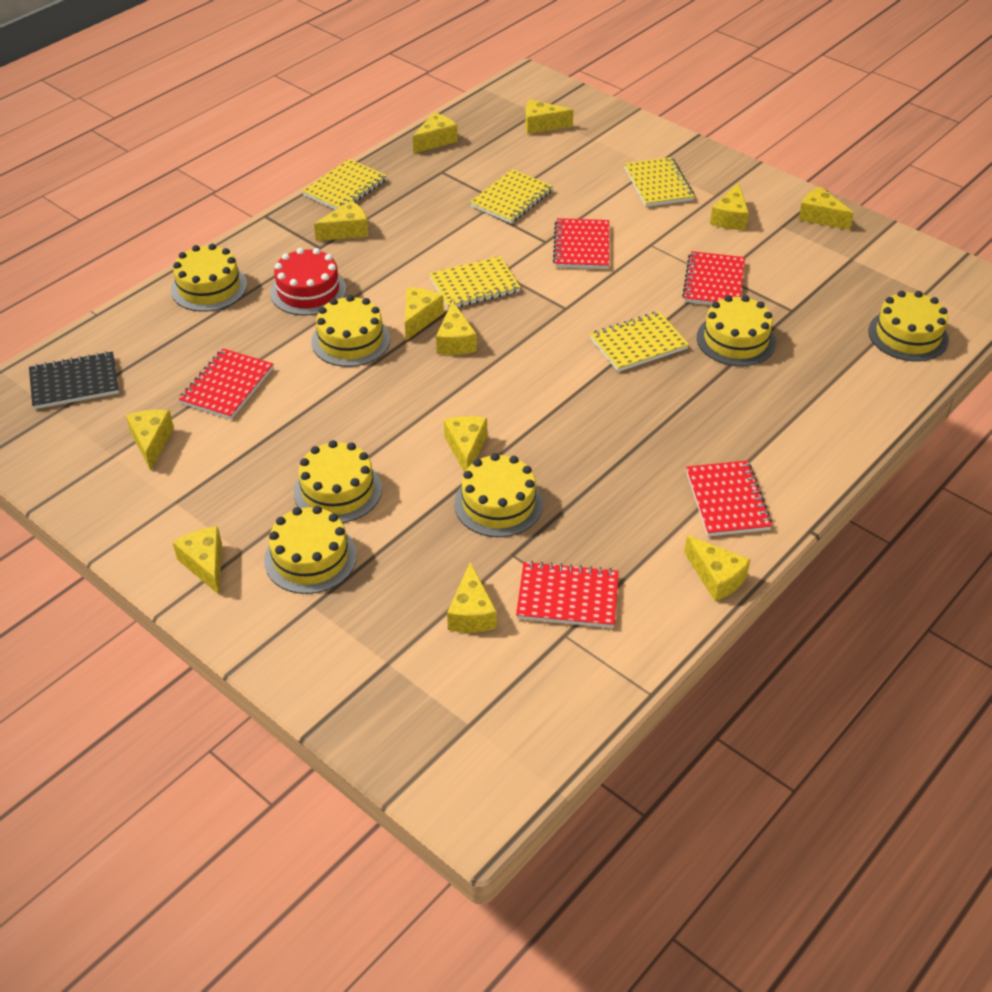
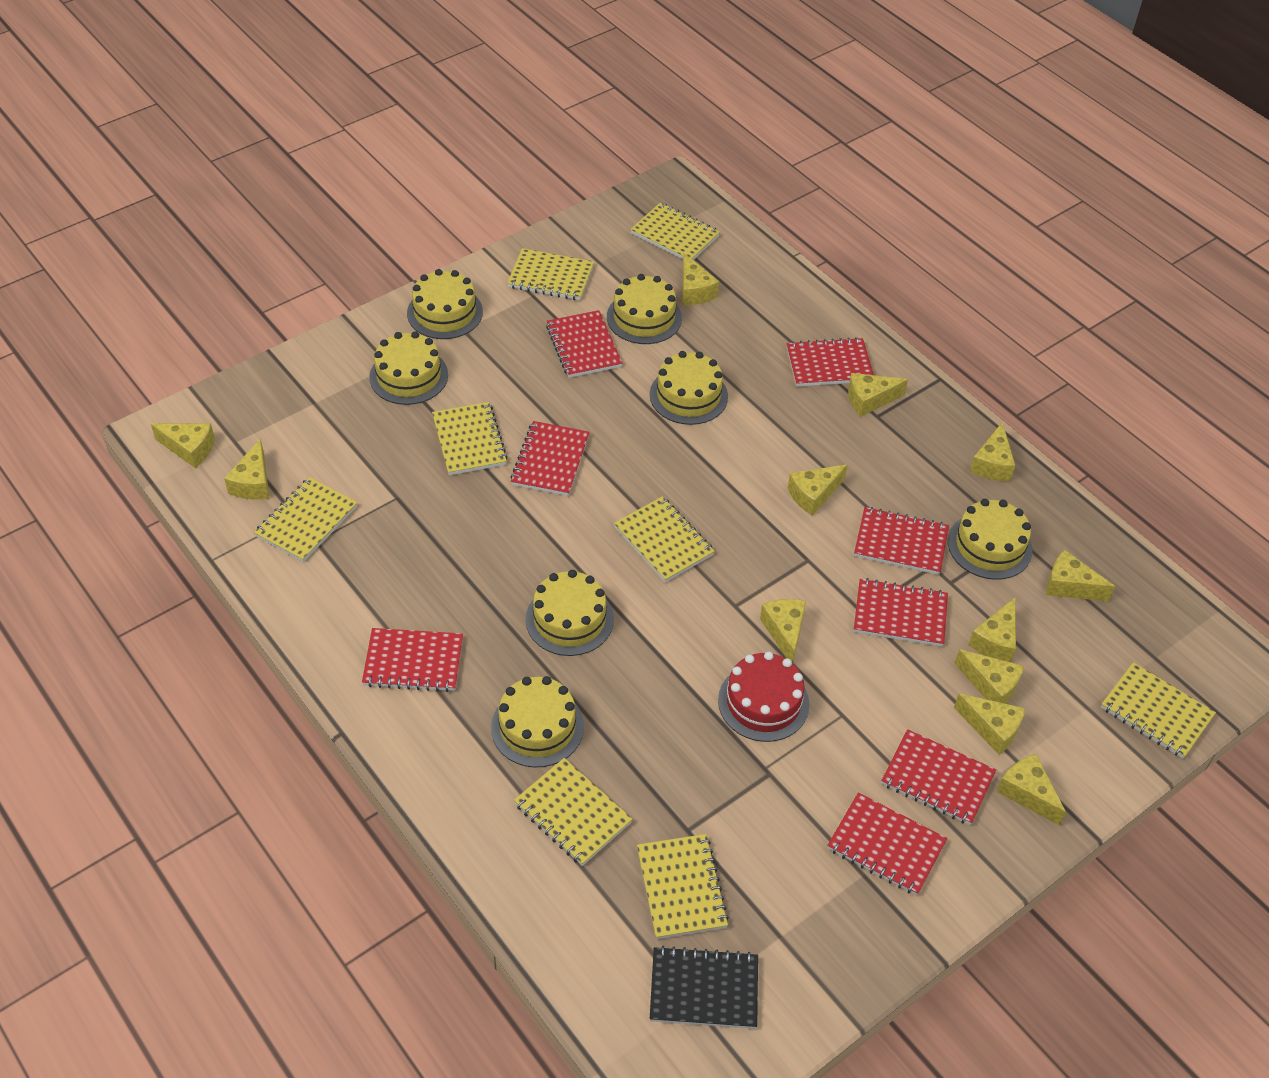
red notebook: [179,348,273,419] [516,561,619,628] [553,218,609,269] [682,251,745,305] [686,460,772,536] = 5 -> [362,628,463,692] [510,421,590,496] [546,310,622,378] [786,337,874,387] [827,793,947,896] [854,507,949,575] [854,578,948,647] [881,729,996,825] = 8
yellow notebook: [302,159,387,210] [429,256,521,309] [470,169,553,224] [590,311,689,372] [625,157,694,207] = 5 -> [254,477,357,562] [432,402,508,475] [507,248,594,300] [514,758,633,866] [614,496,715,582] [630,203,720,260] [637,834,729,939] [1101,662,1216,758] = 8

